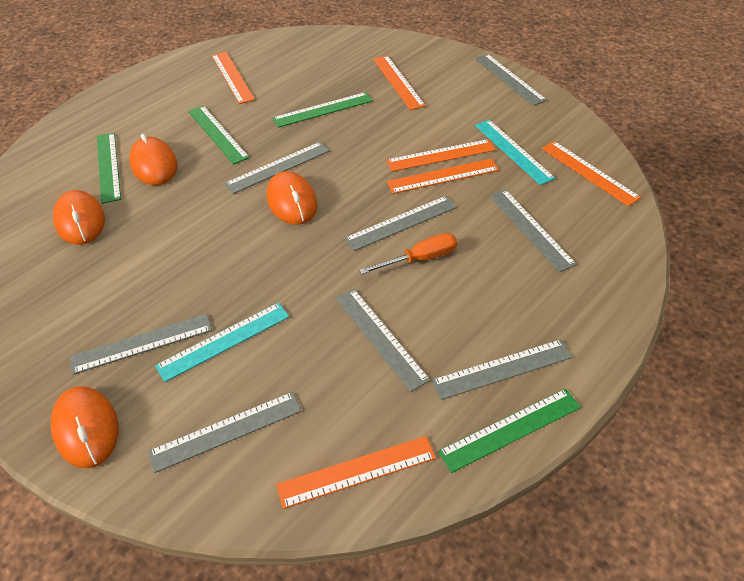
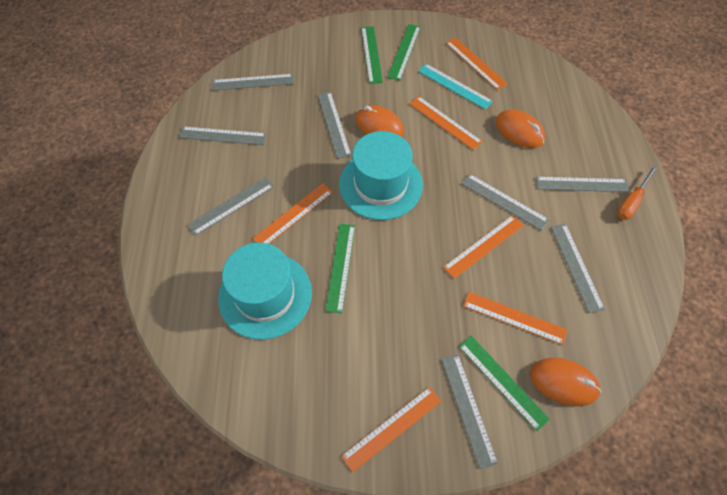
orange mouse: [51,386,119,468] [53,190,105,245] [129,134,177,185] [267,171,317,225] = 4 -> [355,105,404,137] [495,109,545,148] [530,358,601,406] = 3
turquoise hat: none = 0 -> [218,242,312,340] [339,131,423,220] = 2
turquoise ruler: [155,302,289,382] [475,120,555,185] = 2 -> [418,64,493,110] = 1

